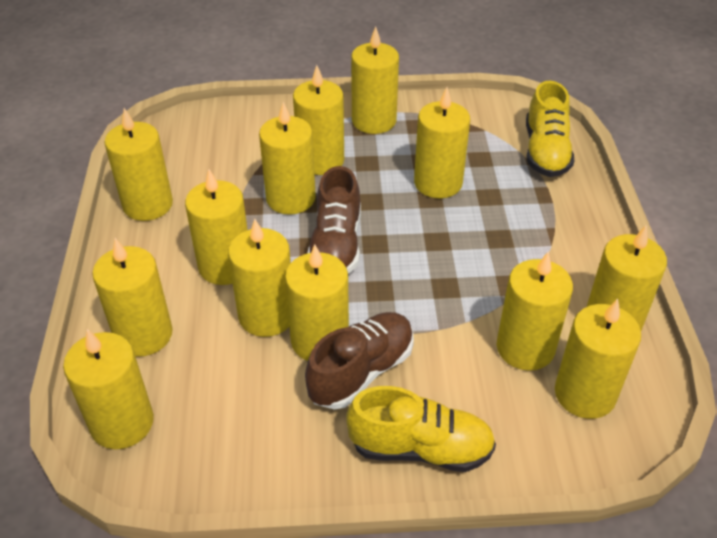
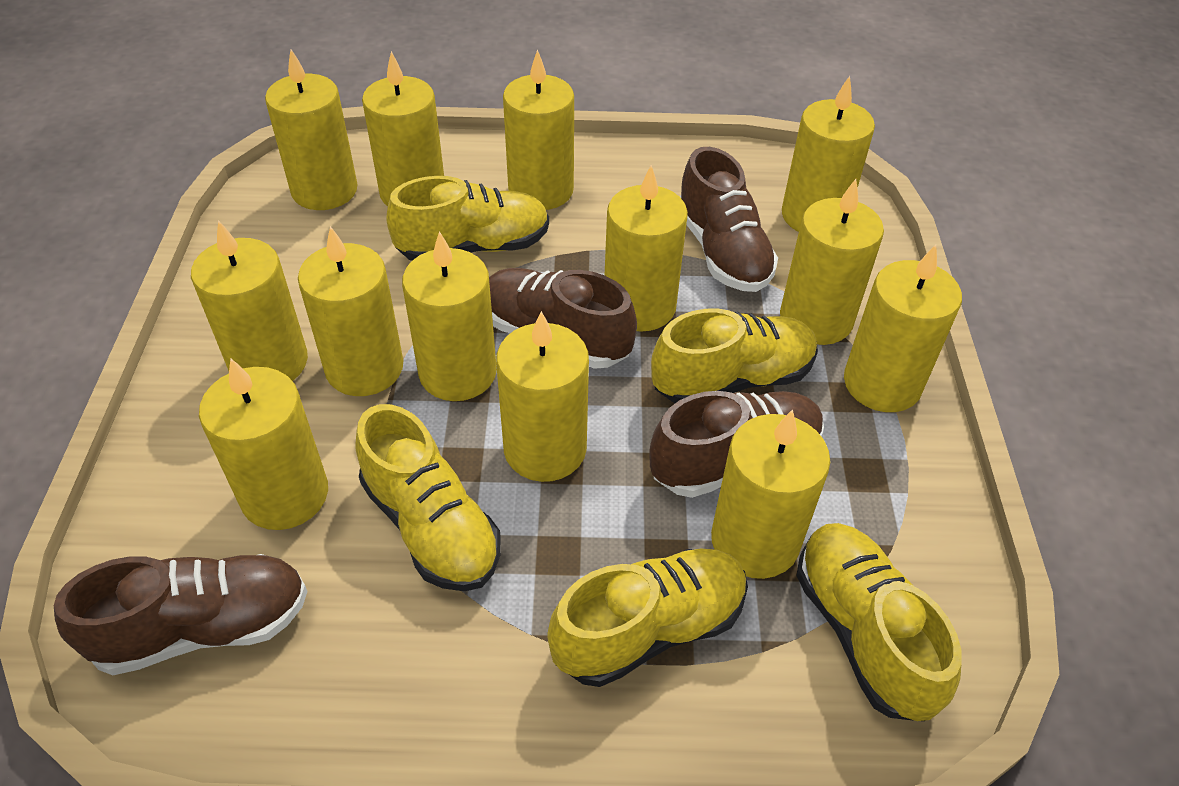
brown shoe: [305,312,414,409] [308,166,361,274] = 2 -> [54,554,308,675] [489,268,637,369] [649,391,824,498] [680,147,778,292] = 4
yellow shoe: [346,386,496,472] [526,81,574,177] = 2 -> [355,404,501,591] [386,176,549,261] [547,549,748,687] [651,308,818,403] [796,523,962,721] = 5

